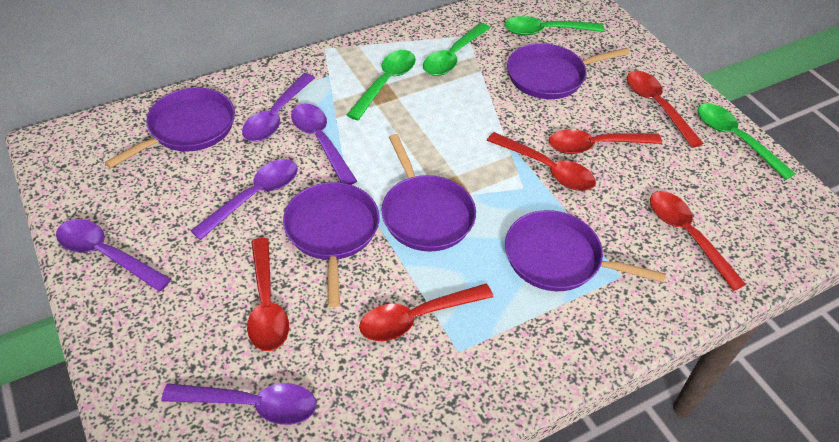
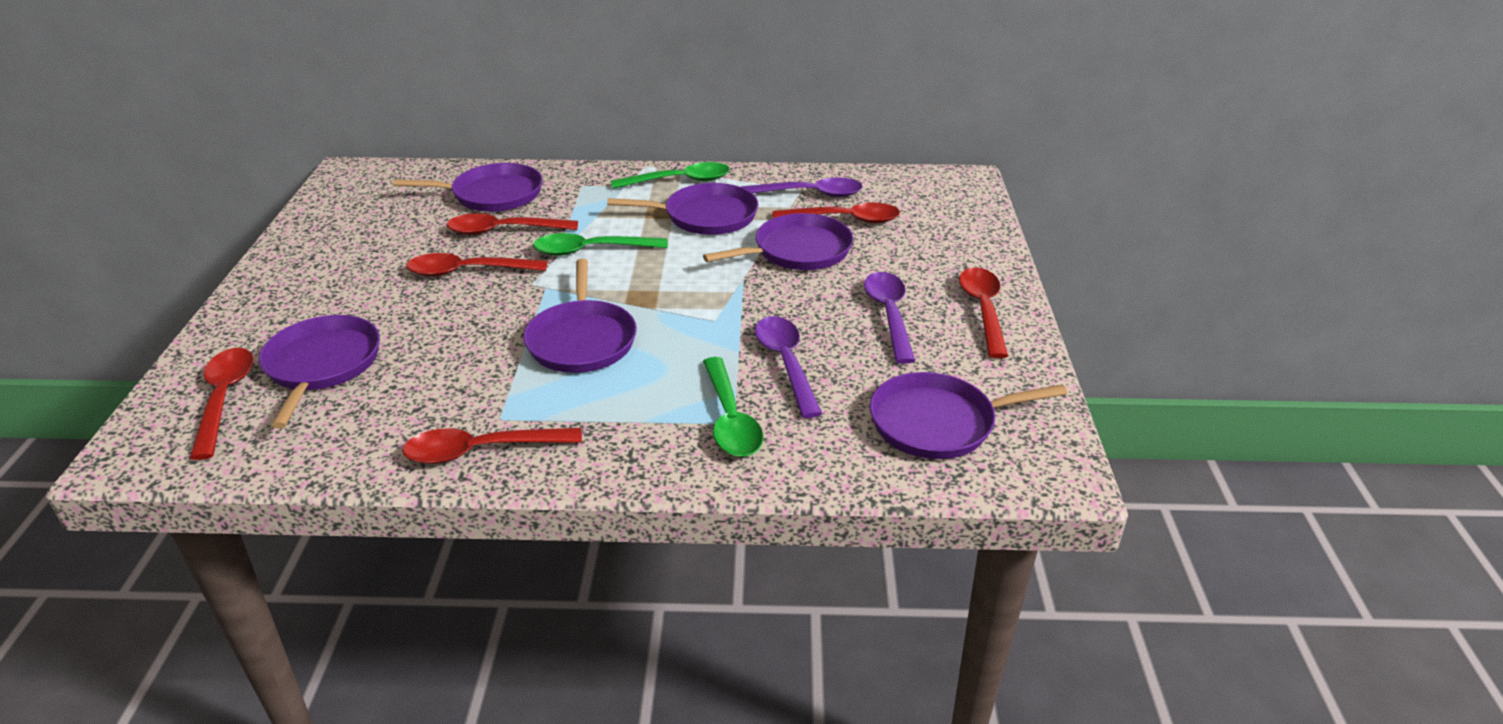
green spoon: [347,50,416,121] [423,23,490,76] [505,16,604,36] [698,103,795,180] = 4 -> [533,233,668,256] [611,162,730,189] [703,357,763,457] = 3
purple pan: [105,88,235,168] [283,182,380,307] [381,134,476,252] [505,210,666,291] [507,43,630,99] = 5 -> [259,315,380,429] [393,163,543,212] [523,259,637,373] [607,183,759,235] [703,213,853,270] [870,372,1067,459] = 6
purple spoon: [56,219,171,292] [161,383,317,425] [191,159,298,240] [242,73,315,142] [291,104,357,185] = 5 -> [741,177,863,197] [755,316,822,418] [864,272,915,364] = 3

